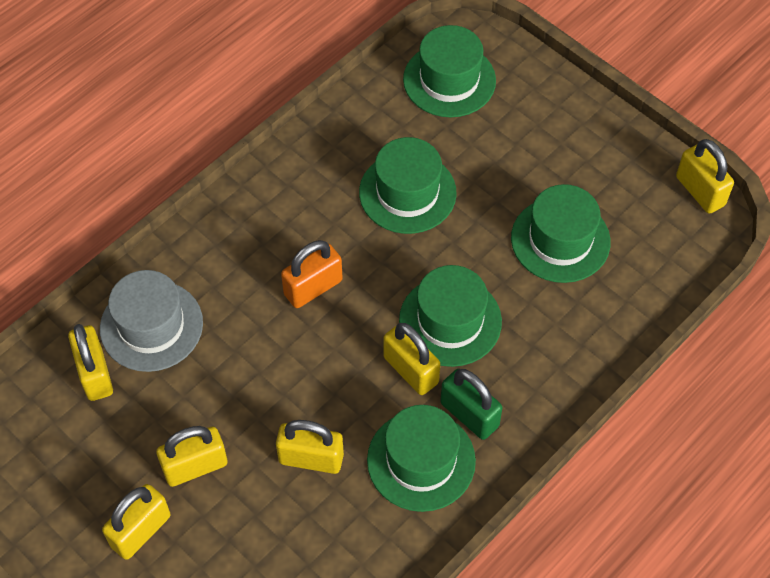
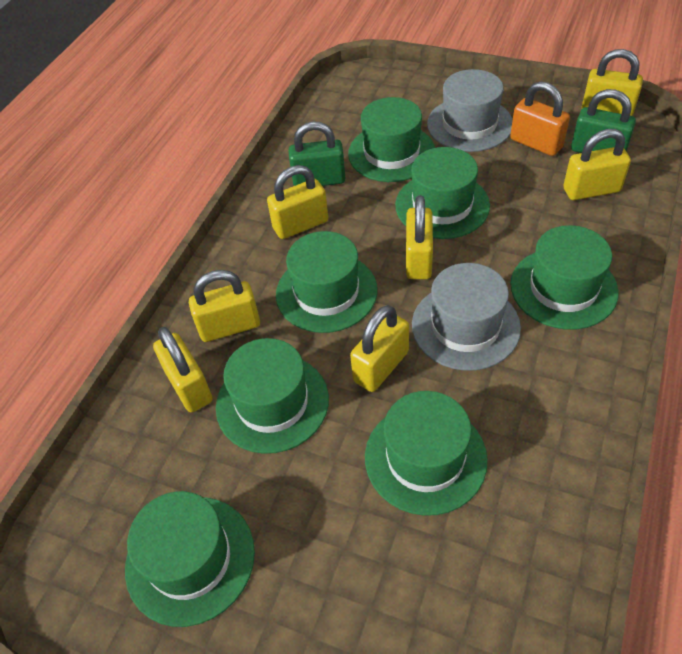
green hat: [359,137,457,234] [367,405,476,512] [399,265,502,367] [403,25,496,117] [511,184,611,283] = 5 -> [125,491,255,627] [216,338,329,454] [276,231,377,333] [348,97,435,182] [365,391,488,516] [395,147,490,239] [510,225,619,329] = 7
green padlock: [440,369,503,440] = 1 -> [289,121,345,186] [571,89,636,153] = 2
grey hat: [100,270,203,372] = 1 -> [412,263,521,371] [427,69,513,152] = 2
yellow padlock: [68,324,113,401] [102,484,170,560] [156,426,228,487] [276,420,344,474] [383,323,440,395] [676,139,734,214] = 6 -> [153,327,212,412] [189,270,260,342] [267,165,328,239] [350,305,409,392] [406,195,433,279] [563,129,631,200] [582,49,643,116] = 7

